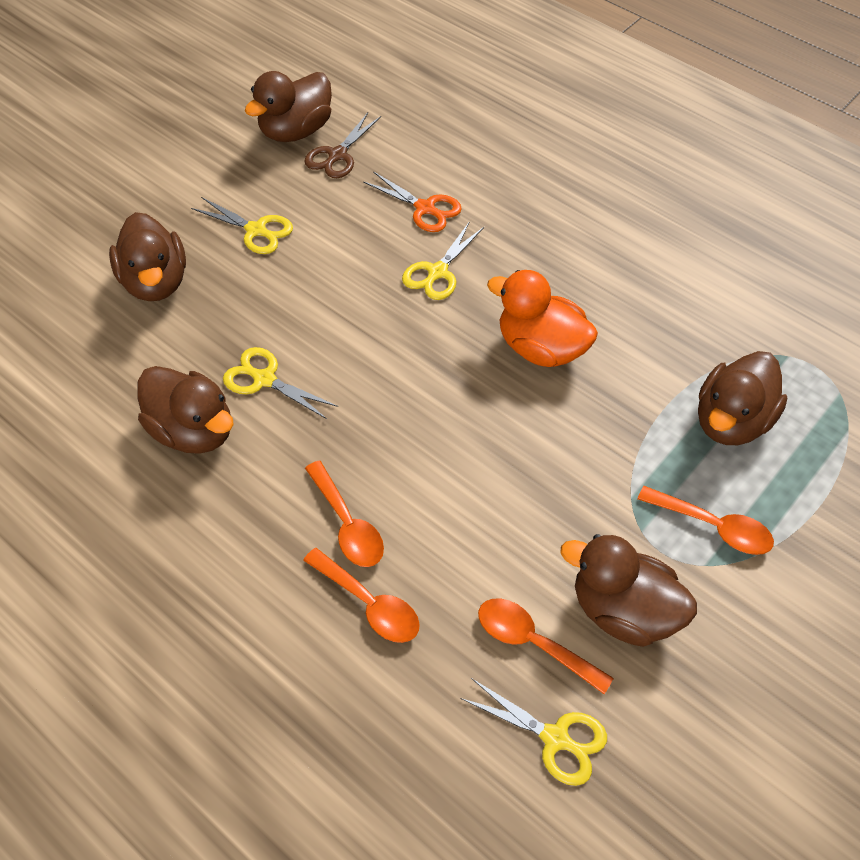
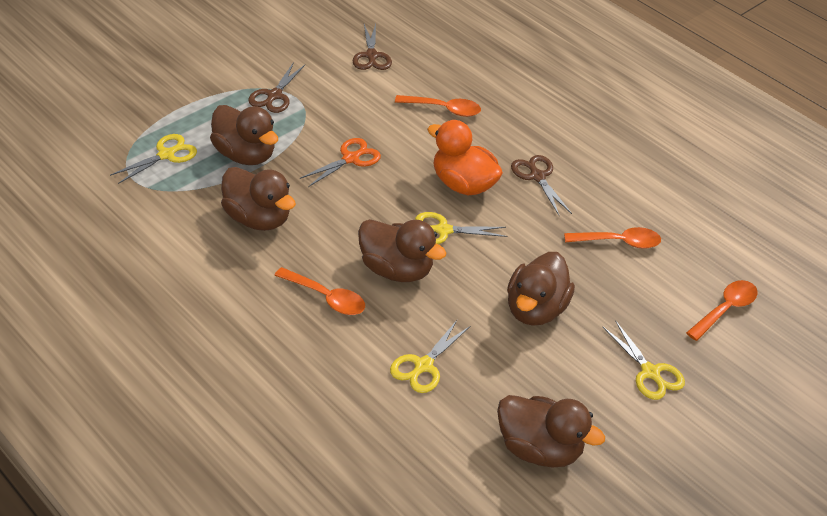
brown scissors: [304,113,381,178] = 1 -> [248,62,305,113] [352,24,392,70] [511,155,572,215] = 3

